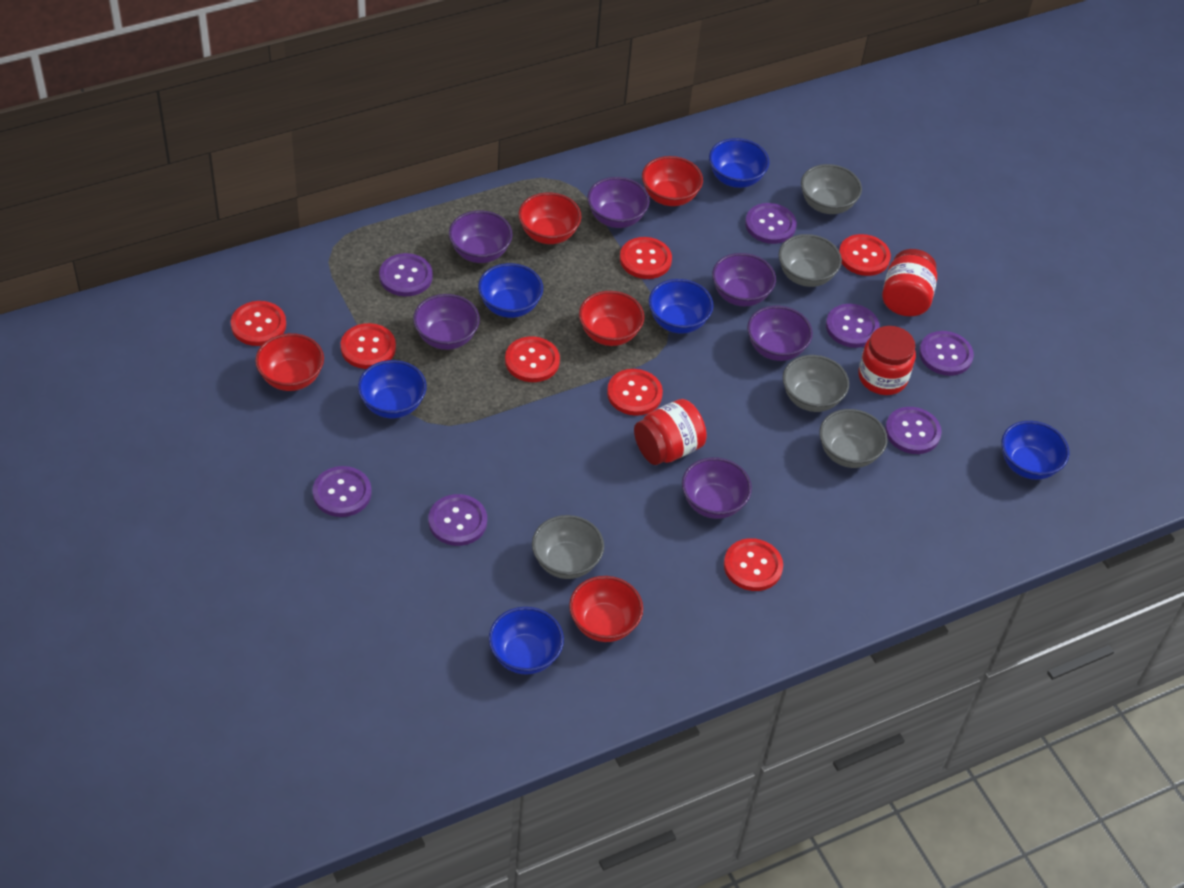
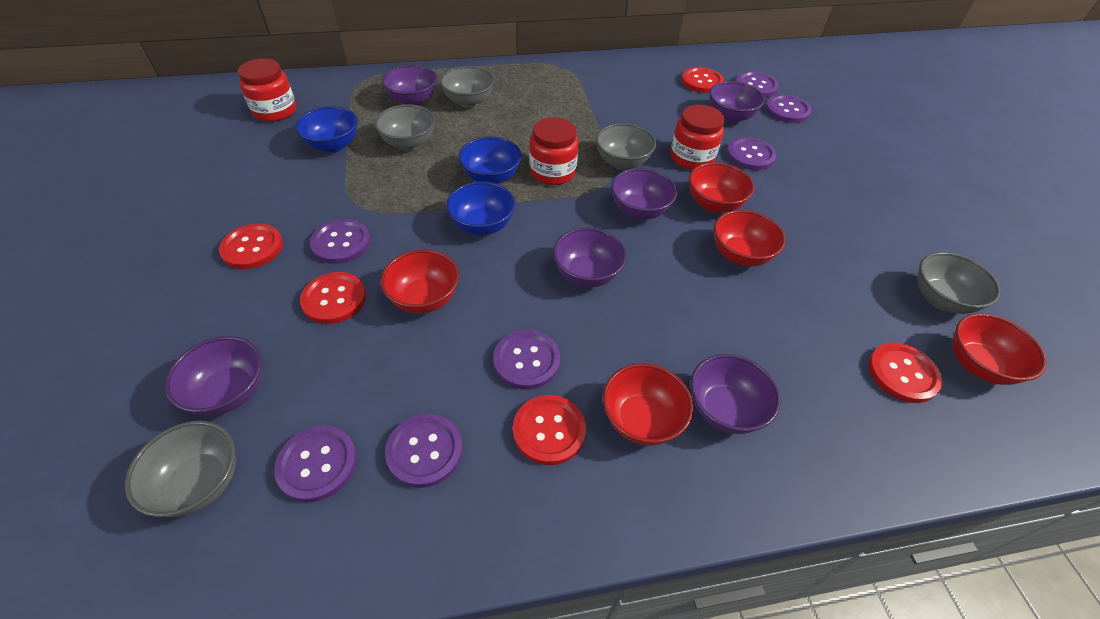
blue bowl: [358,360,427,418] [478,263,543,318] [489,607,564,674] [649,279,714,333] [709,138,770,188] [1001,421,1070,480] = 6 -> [295,106,358,153] [446,182,515,235] [459,137,522,184] = 3
red button: [231,301,286,346] [341,323,396,369] [505,336,560,382] [607,369,663,416] [620,237,672,279] [724,538,783,591] [839,234,891,276] = 7 -> [219,223,283,269] [300,272,366,324] [513,395,586,465] [682,67,724,93] [868,343,943,403] = 5

